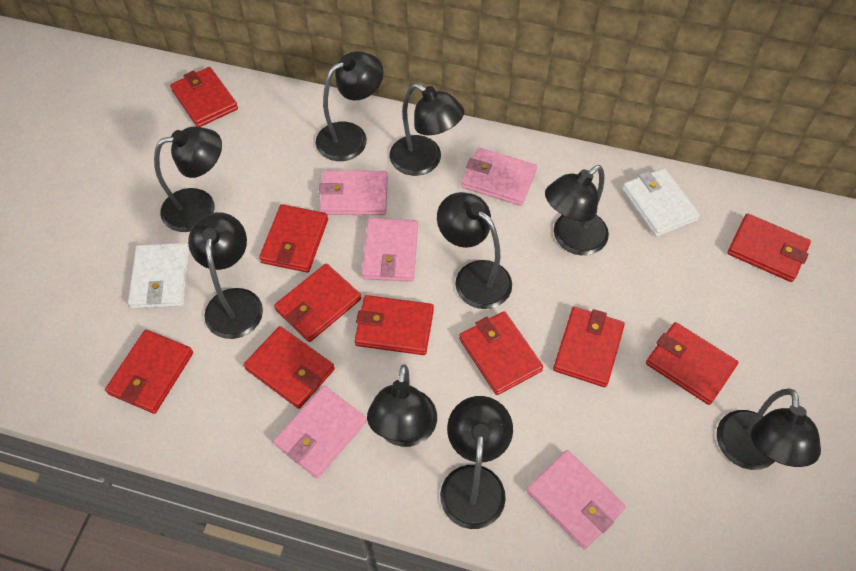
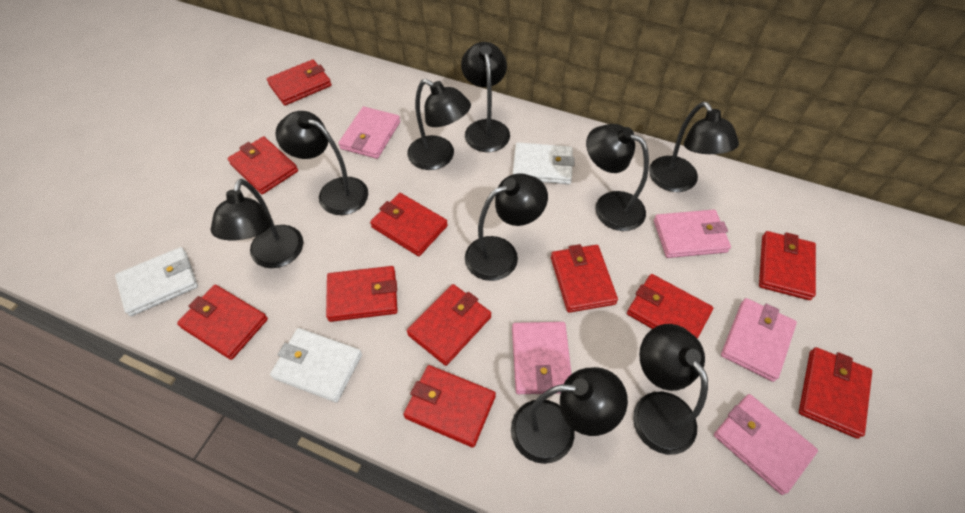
red wallet: [105,330,193,414] [170,67,238,127] [244,326,335,409] [259,204,328,273] [274,263,361,342] [355,295,434,355] [459,311,543,395] [553,307,625,387] [646,322,738,405] [727,213,811,282] = 10 -> [177,285,268,360] [228,136,298,194] [267,59,332,105] [326,266,398,322] [370,193,448,256] [403,365,496,447] [407,284,491,366] [551,244,618,313] [627,274,713,339] [759,231,816,300] [799,347,872,439] = 11
white wallet: [128,243,189,309] [622,168,700,237] = 2 -> [115,247,198,316] [270,328,362,402] [512,142,575,184] = 3

